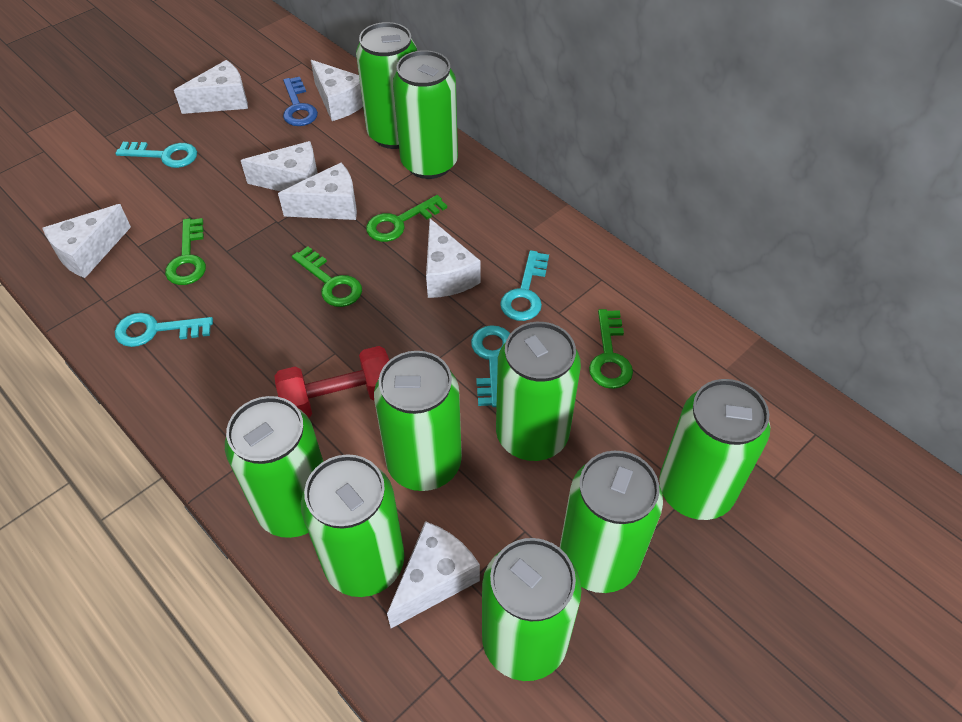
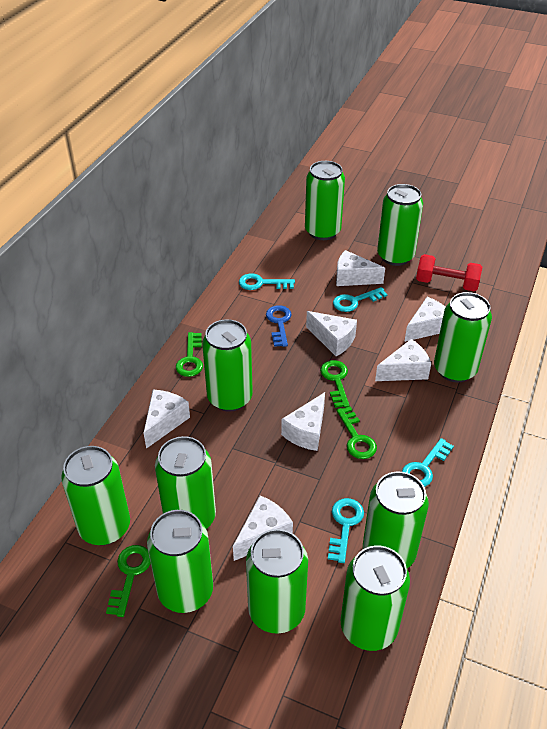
green can: [225,396,323,538] [301,454,404,597] [356,22,417,149] [374,351,462,491] [393,50,458,179] [482,538,581,681] [496,322,581,461] [560,451,663,593] [659,379,770,520] = 9 -> [61,446,130,545] [147,510,213,613] [155,436,216,529] [202,319,253,412] [246,529,308,634] [305,161,345,240] [341,546,410,651] [363,471,429,568] [377,184,423,266] [434,292,492,382] = 10

